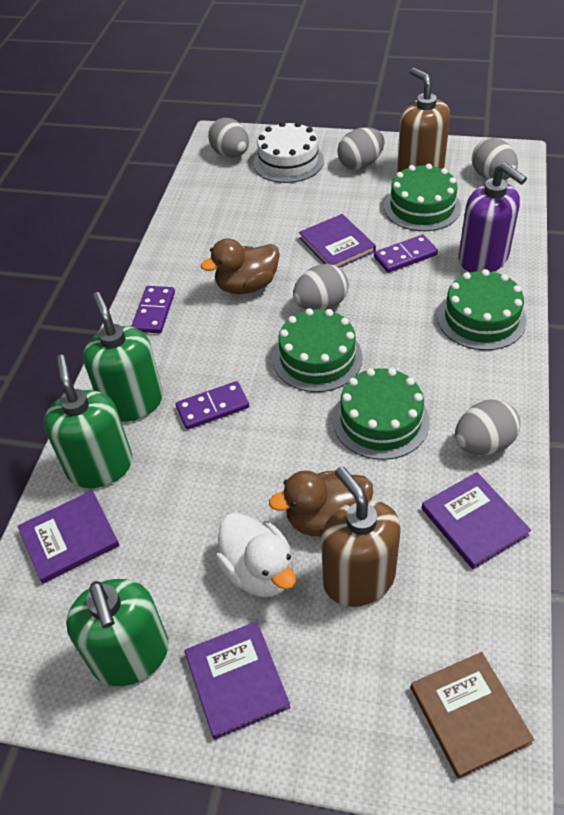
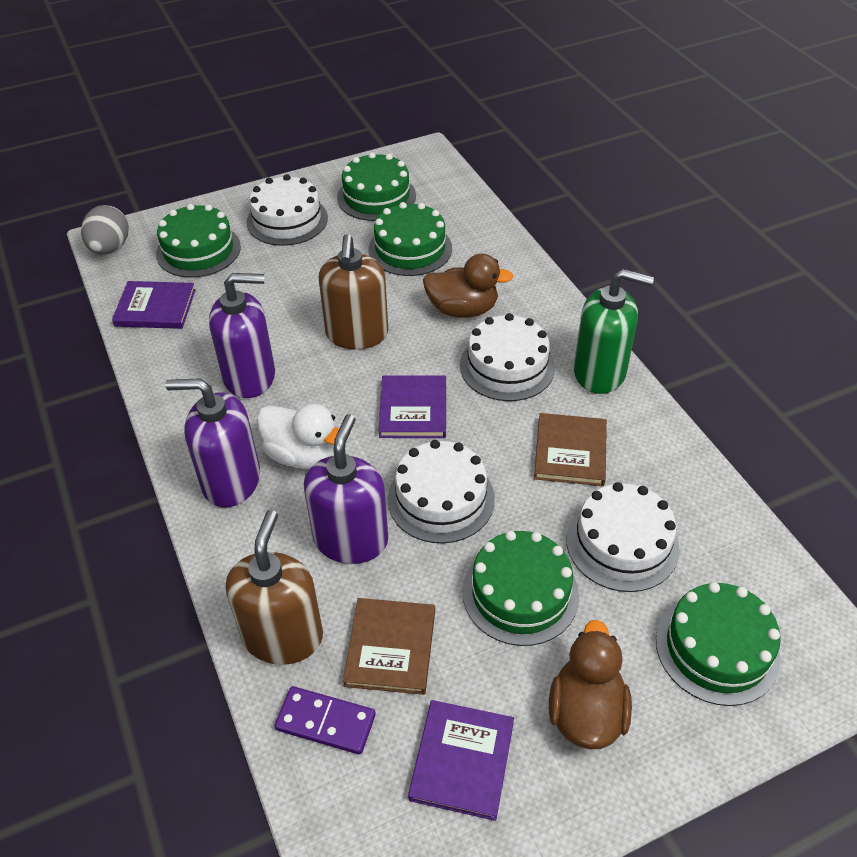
brown book: [410,652,534,779] = 1 -> [343,598,435,695] [534,413,607,486] = 2
green cake: [273,308,363,392] [333,368,430,460] [384,164,461,231] [437,269,527,350] = 4 -> [156,204,241,278] [337,152,416,221] [368,202,452,276] [463,531,579,646] [656,582,781,706] = 5
green soap dispenser: [44,355,132,488] [66,579,169,686] [83,292,163,422] = 3 -> [574,269,654,394] = 1
grey egg: [208,118,249,158] [293,264,348,310] [337,127,385,170] [455,399,520,455] [472,138,518,180] = 5 -> [81,205,129,255] = 1
purple book: [18,491,120,584] [185,621,290,740] [299,214,376,268] [422,472,531,569] = 4 -> [112,281,195,329] [379,375,446,438] [408,700,514,821] = 3
purple domino: [131,286,175,333] [176,381,249,430] [374,235,438,273] = 3 -> [274,686,376,755] = 1
purple soap dispenser: [458,163,527,272] = 1 -> [165,378,260,507] [209,273,275,398] [304,414,388,564] = 3
white cake: [253,121,324,183] = 1 -> [247,174,328,246] [388,440,495,543] [460,313,555,401] [566,482,679,592] = 4

